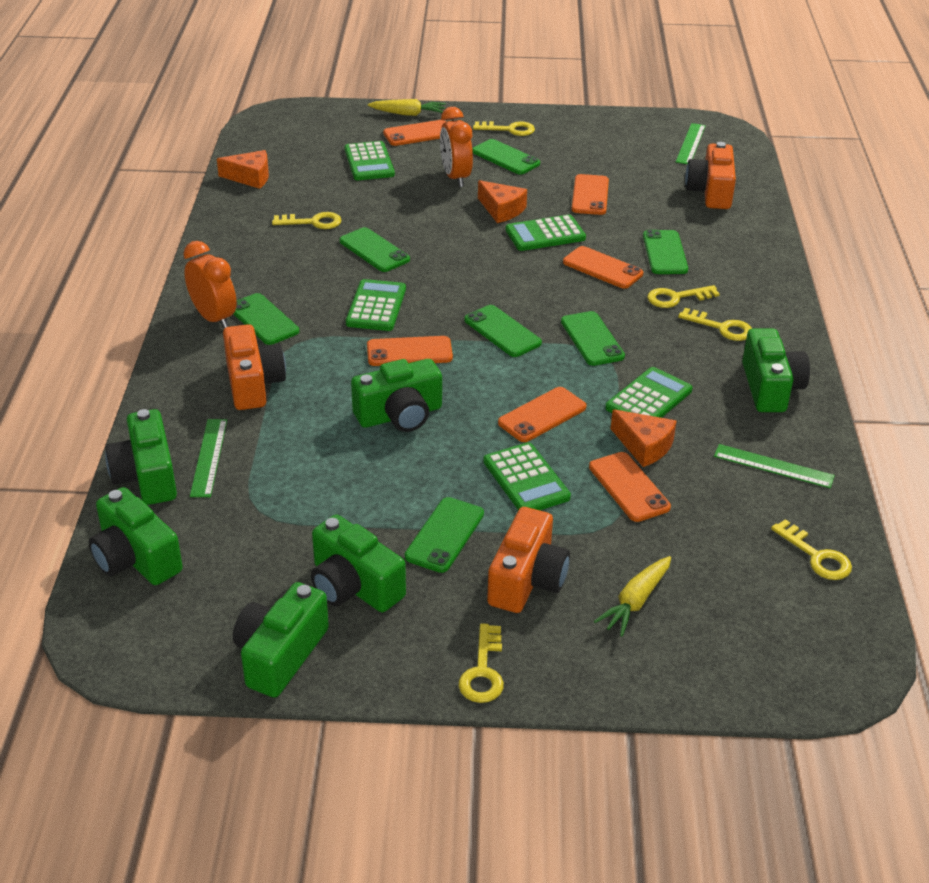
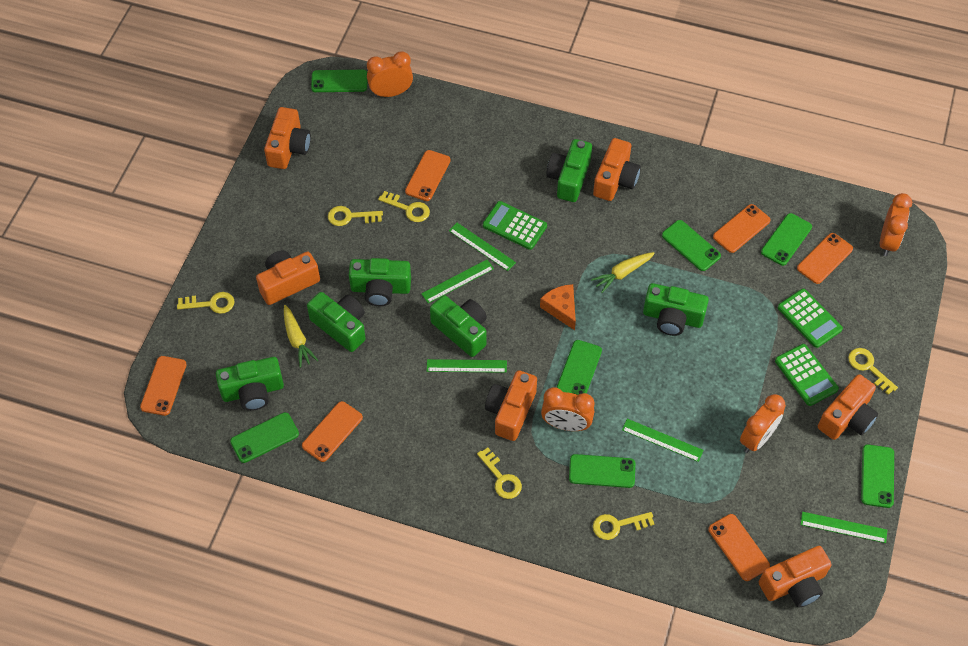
green calculator: [344,141,395,180] [346,279,406,331] [483,442,571,510] [505,215,586,251] [605,367,693,418] = 5 -> [483,201,547,250] [775,344,839,406] [778,289,843,348] = 3
green ruler: [190,419,227,497] [676,123,706,164] [714,444,835,488] = 3 -> [421,260,494,303] [427,359,507,373] [449,223,516,271] [622,419,704,462] [800,512,887,543] = 5
orange camera: [223,324,286,410] [487,507,570,613] [685,142,736,209] = 3 -> [256,250,320,305] [264,107,311,169] [485,370,537,441] [593,138,641,201] [759,546,832,608] [818,374,878,440] = 6
orange cheese: [217,150,269,189] [478,180,527,223] [611,409,676,467] = 3 -> [540,284,576,330] = 1
orange clock: [183,241,237,328] [440,107,473,187] = 2 -> [367,51,413,97] [541,387,594,431] [740,394,786,453] [880,193,912,256] = 4

